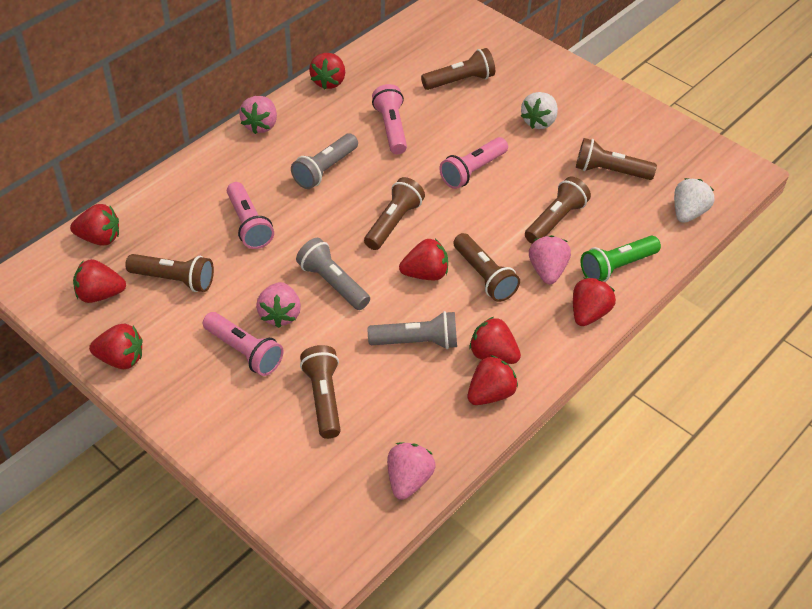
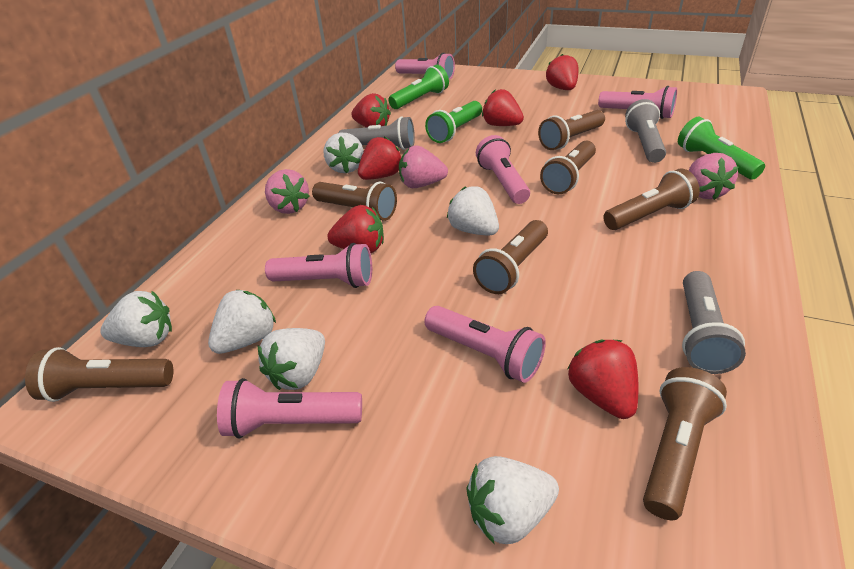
green flashlight: [581,236,661,282] = 1 -> [388,65,449,109] [425,101,482,143] [678,117,765,180] = 3
pink flashlight: [203,312,283,376] [227,182,274,249] [372,84,407,154] [439,137,508,189] = 4 -> [217,378,362,438] [265,243,372,288] [395,53,455,80] [424,306,546,383] [476,135,530,204] [598,86,677,119] = 6
pink strawberry: [239,96,277,134] [256,282,301,328] [387,442,435,500] [529,235,571,284] = 4 -> [265,169,310,214] [399,145,448,188] [689,153,738,200] = 3
red strawberry: [70,204,119,246] [73,259,126,303] [89,324,142,369] [309,53,345,90] [399,239,448,280] [468,355,518,405] [469,317,521,364] [573,277,616,326] = 8 -> [327,205,384,253] [351,93,391,127] [358,137,401,180] [482,89,524,126] [546,54,579,90] [568,339,638,419] = 6
white strawberry: [521,92,558,129] [674,178,714,223] = 2 -> [100,291,172,347] [208,290,276,354] [257,328,325,390] [324,133,364,173] [447,186,499,236] [466,456,559,545] = 6

